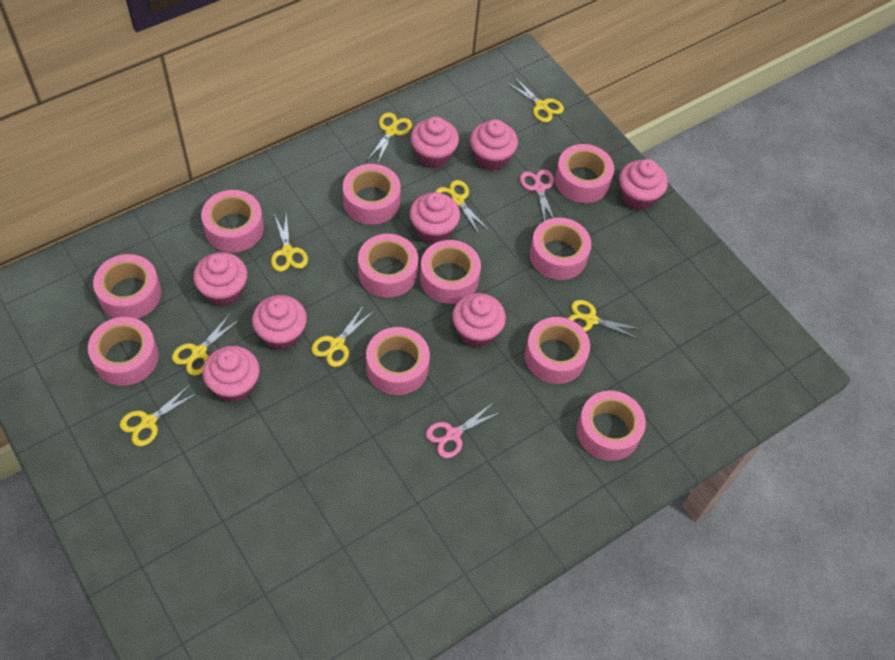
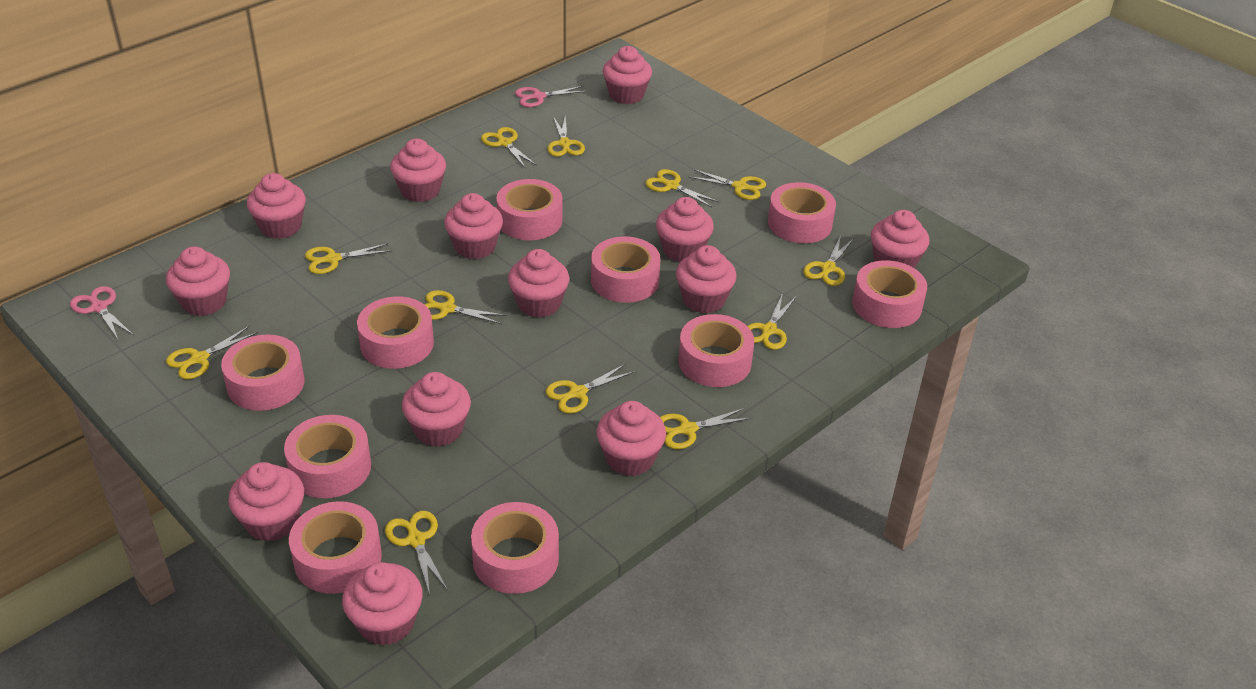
pink cupcake: [193,252,247,306] [203,346,260,402] [252,295,307,350] [410,192,460,244] [411,117,459,168] [452,293,506,347] [470,119,518,171] [619,159,668,210] = 8 -> [166,246,230,316] [228,462,304,541] [247,173,306,239] [342,562,423,646] [390,139,446,202] [402,372,471,447] [444,193,503,259] [508,249,569,318] [596,401,666,476] [603,46,652,104] [656,197,714,262] [676,245,737,313] [871,210,929,268] = 13
pink tape: [88,317,159,386] [93,254,161,319] [201,190,264,252] [343,164,401,225] [358,234,418,298] [366,327,430,395] [420,240,481,304] [525,317,590,384] [530,218,591,280] [555,144,614,203] [577,391,646,461] = 11 -> [221,334,305,411] [284,415,371,498] [289,501,382,594] [357,296,434,369] [471,502,559,594] [496,179,562,240] [591,236,660,303] [678,314,754,387] [768,182,836,243] [852,260,927,328] = 10
yellow scissors: [120,385,198,446] [172,314,240,376] [271,214,308,272] [311,305,374,367] [367,112,412,163] [435,180,488,236] [506,76,564,122] [567,300,640,339] = 8 -> [166,326,258,379] [305,243,390,274] [385,511,448,595] [424,290,507,324] [481,127,536,168] [545,364,635,414] [547,116,585,157] [645,169,719,207] [660,408,752,449] [689,169,766,200] [748,293,797,350] [803,236,853,286] = 12

